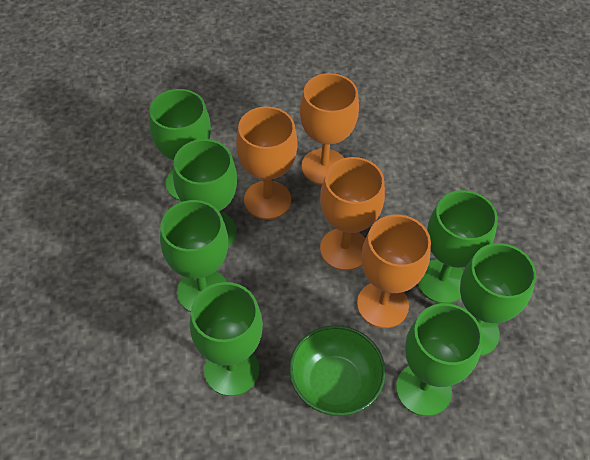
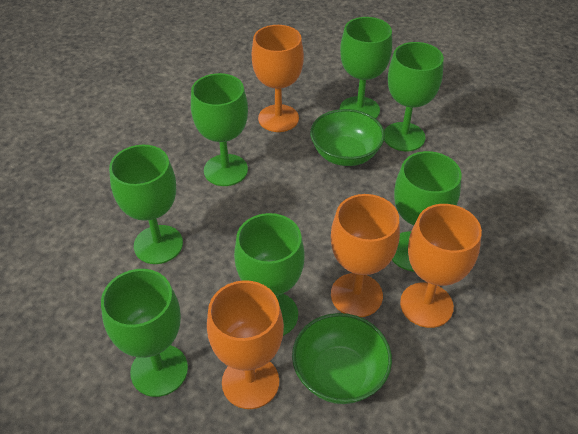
green bowl: [289,325,386,416] = 1 -> [292,313,392,404] [310,109,385,166] = 2

